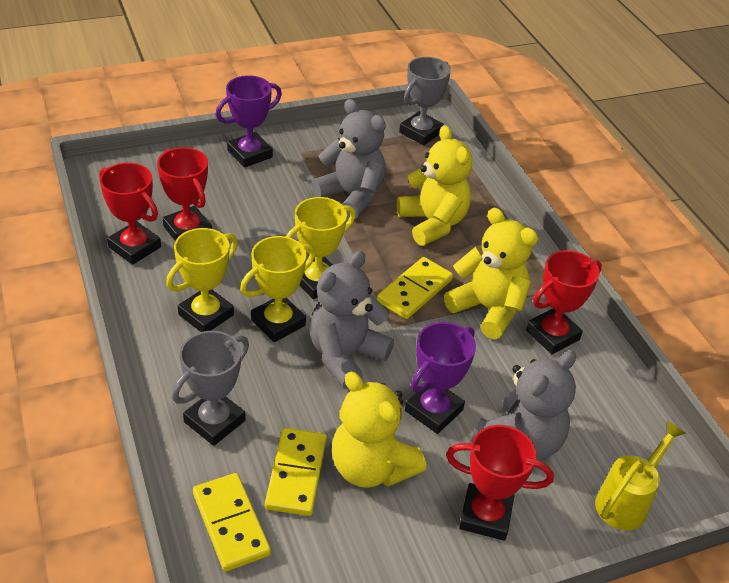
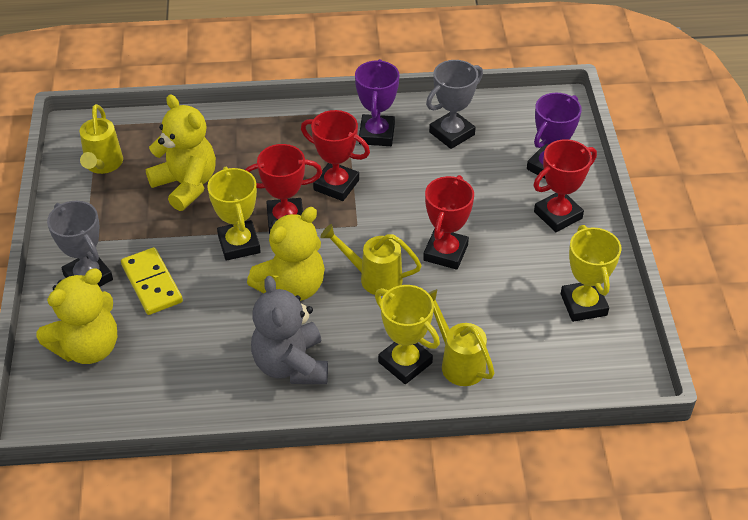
grey teddy bear: [309,251,394,389] [311,99,386,219] [472,350,576,461] = 3 -> [251,276,328,384] = 1
yellow domino: [193,473,271,571] [265,428,327,516] [377,257,453,319] = 3 -> [121,247,183,315] = 1
yellow watering can: [595,421,686,530] = 1 -> [80,104,123,174] [320,224,422,296] [429,289,495,386] = 3

